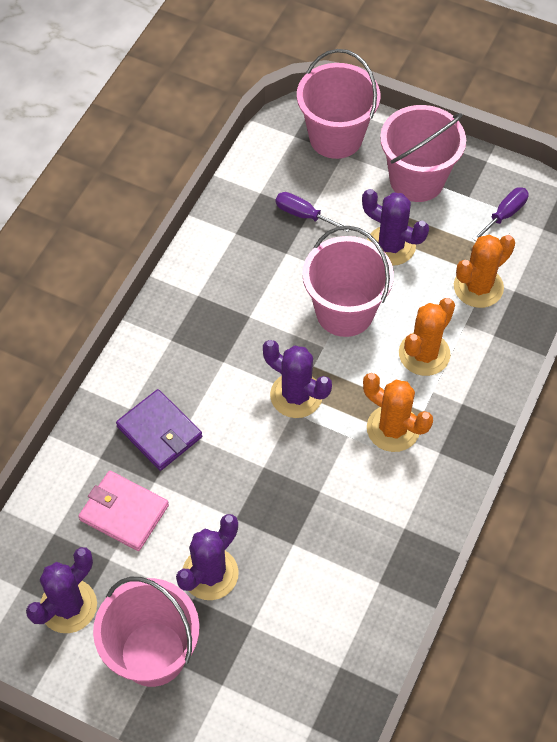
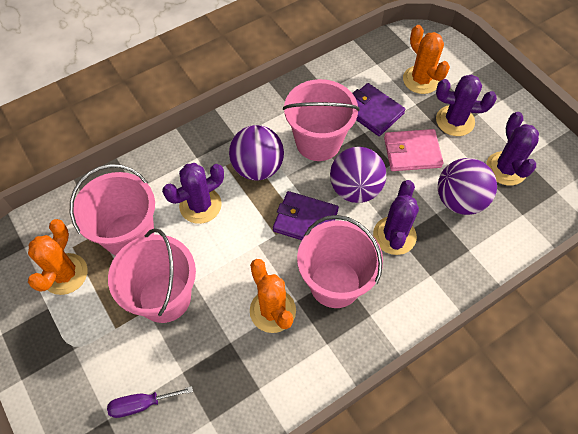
purple ball: none = 0 -> [229,125,284,181] [330,147,386,203] [438,158,497,215] = 3
purple screwdriver: [275,192,349,232] [472,187,529,241] = 2 -> [107,386,193,418] = 1
purple wallet: [116,389,202,471] = 1 -> [273,191,339,240] [352,83,405,136] = 2

